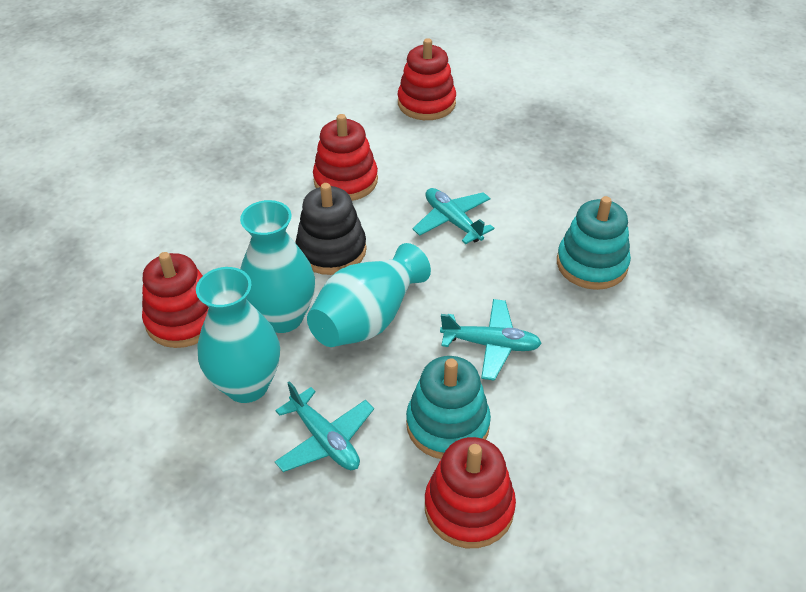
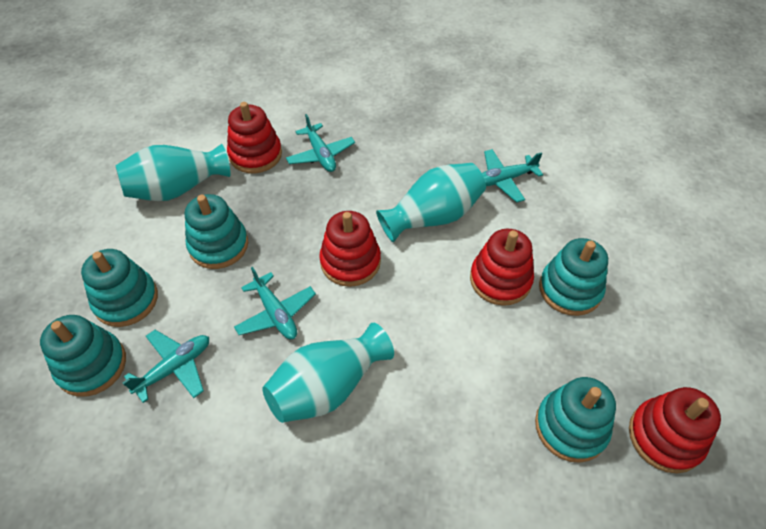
black stacking toy: [296,183,367,275] = 1 -> none = 0
turquoise plane: [275,381,374,472] [413,188,494,244] [440,299,542,381] = 3 -> [122,330,209,403] [234,267,316,339] [286,114,355,172] [482,149,543,203] = 4
turquoise stacking toy: [406,356,491,459] [557,196,631,290] = 2 -> [40,315,126,397] [81,249,158,327] [185,194,248,269] [535,377,616,463] [539,238,608,316] = 5

